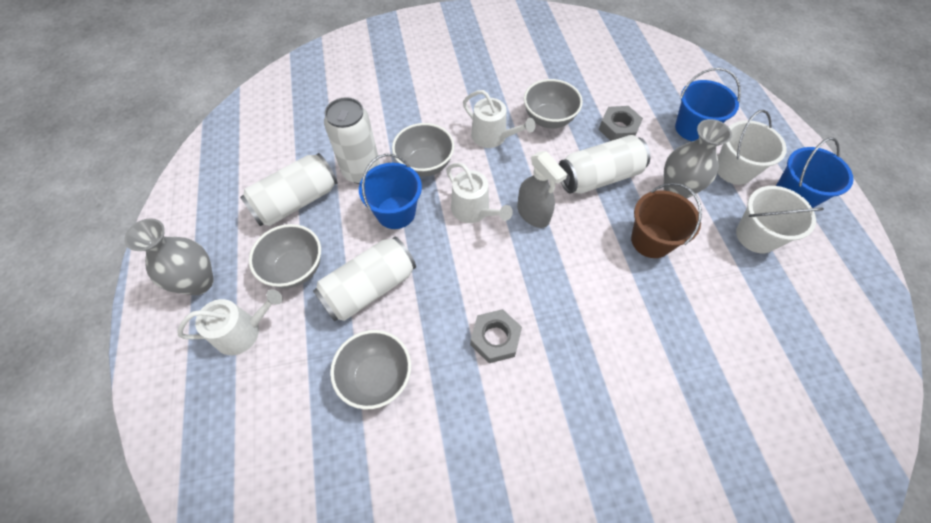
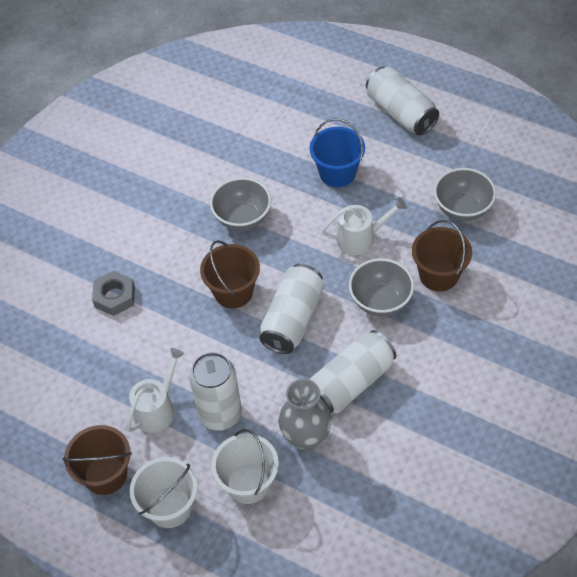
blue bucket: [359,154,422,229] [675,68,741,141] [776,137,853,208] = 3 -> [309,118,365,187] = 1
brown bucket: [631,183,702,258] = 1 -> [62,425,132,495] [200,240,260,308] [412,220,472,292] = 3
grey bowl: [249,224,321,289] [330,330,411,409] [392,123,454,177] [524,79,583,129] = 4 -> [210,177,271,231] [349,258,414,316] [434,168,496,221] = 3
grey nut: [470,309,522,363] [599,106,643,141] = 2 -> [92,271,135,316] = 1
grey spray bottle: [517,151,567,228] = 1 -> none = 0
grey vase: [124,218,214,295] [664,119,732,199] = 2 -> [278,379,332,451] = 1
white watering can: [177,289,283,355] [446,163,513,223] [463,90,535,148] = 3 -> [126,348,184,433] [322,197,407,255] = 2

